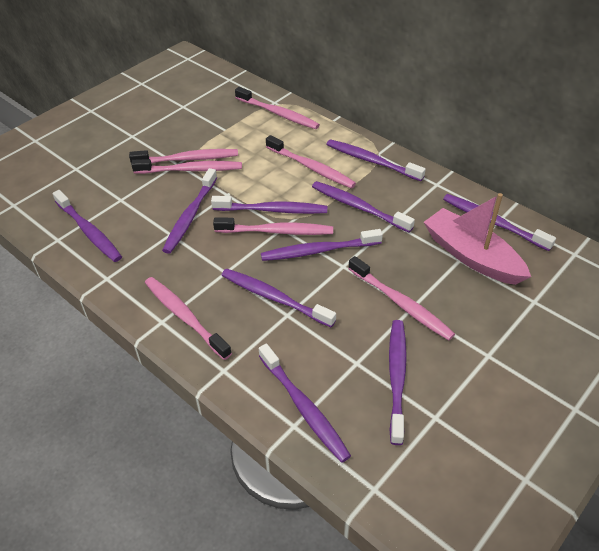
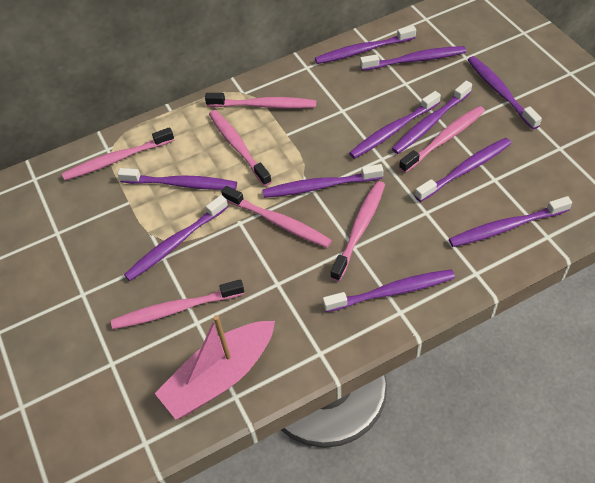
purple toothbrush: [52,190,122,262] [162,168,217,254] [211,196,328,214] [221,268,336,327] [259,344,351,463] [261,229,383,261] [312,181,415,233] [326,139,426,181] [389,320,407,445] [443,194,556,251] = 10 -> [118,168,237,190] [124,195,228,281] [262,164,383,198] [315,25,416,64] [323,269,455,312] [349,91,441,159] [360,46,466,71] [392,81,472,154] [415,138,511,202] [449,196,572,247] [468,56,542,130] = 11

